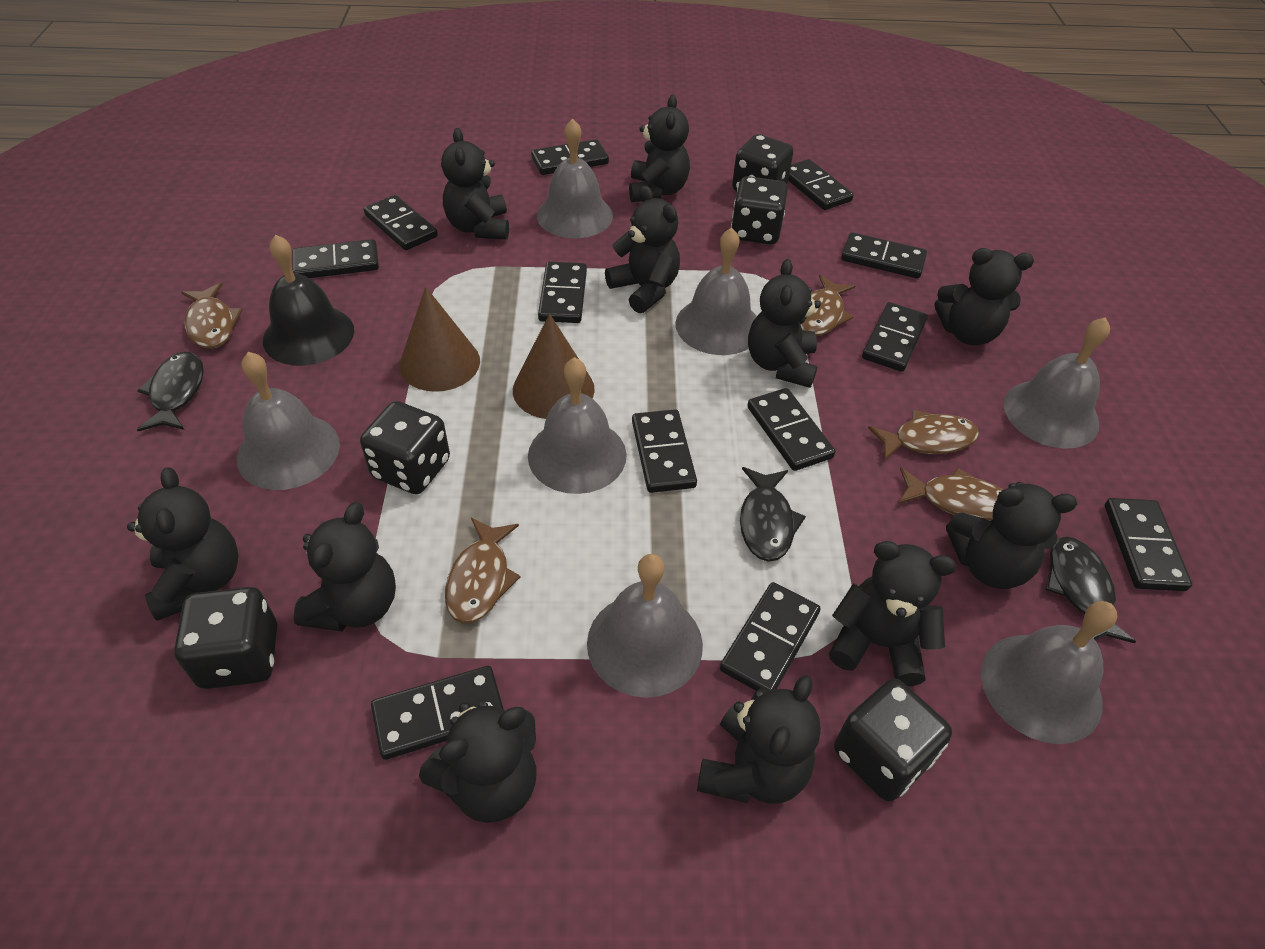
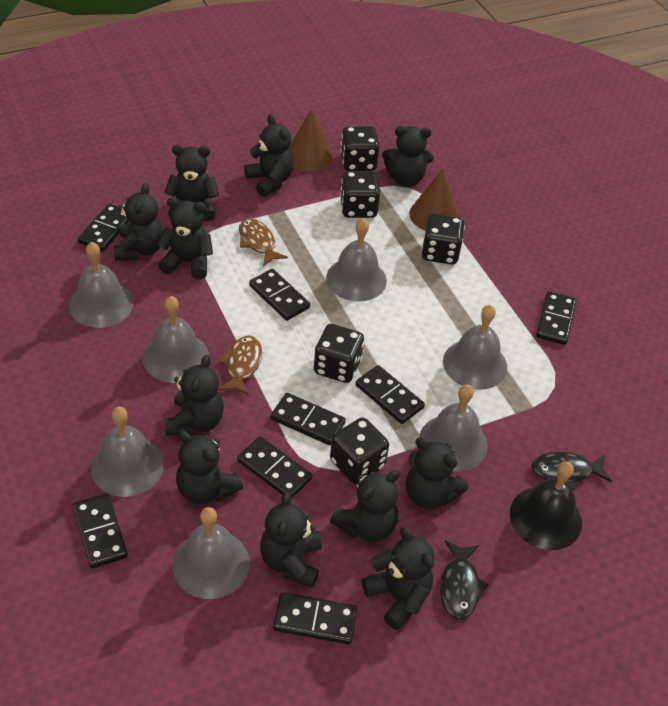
black domino: [292,239,379,278] [364,195,438,250] [371,666,504,760] [531,139,609,175] [538,262,587,323] [632,409,697,493] [720,582,821,691] [747,388,835,471] [788,159,854,210] [841,232,927,278] [862,302,928,372] [1104,498,1192,591] = 12 -> [73,493,128,568] [77,204,130,252] [237,436,312,499] [249,269,310,321] [271,393,346,445] [273,592,357,644] [356,365,425,424] [536,291,577,345] = 8
black fish: [137,352,204,431] [740,467,806,562] [1046,537,1136,643] = 3 -> [440,540,489,619] [531,452,612,491] = 2
brown fish: [181,283,243,349] [445,518,520,624] [801,275,855,336] [868,410,979,461] [898,468,1003,521] = 5 -> [218,336,262,396] [239,218,288,267] = 2

